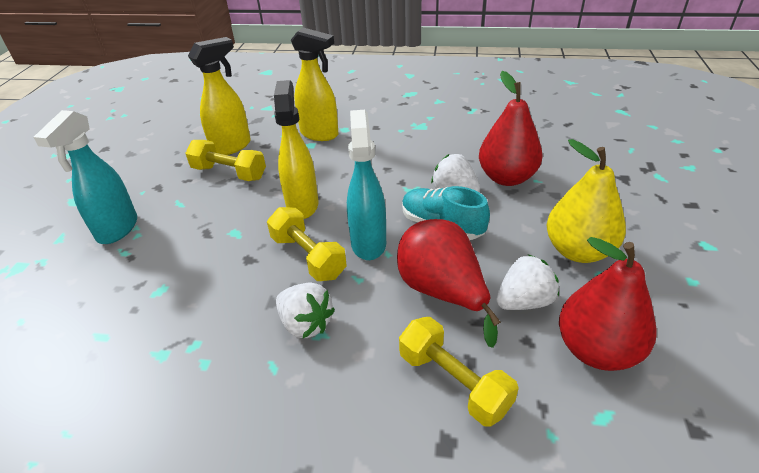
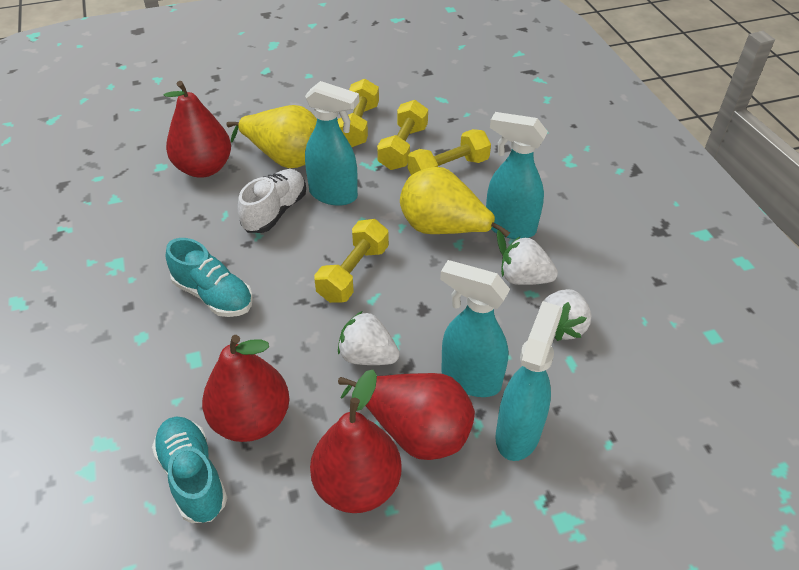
red pear: [397,219,501,348] [479,71,543,186] [559,237,657,371] = 3 -> [164,81,231,178] [202,335,289,442] [310,370,402,513] [338,373,475,460] = 4
turquoise shoe: [402,186,490,240] = 1 -> [152,416,227,523] [166,238,253,317] = 2
turquoise spray bottle: [33,110,137,244] [347,110,386,260] = 2 -> [305,81,359,206] [440,260,510,397] [486,112,548,239] [495,301,562,461] = 4
white shoe: none = 0 -> [238,169,306,233] = 1
yellow dumbbell: [185,140,266,181] [267,207,347,281] [399,317,519,427] = 3 -> [314,219,389,303] [338,79,379,147] [377,100,428,170] [408,129,491,175] = 4
yellow pear: [547,139,626,263] = 1 -> [226,105,317,168] [400,167,510,255] = 2
yellow spray bottle: [188,37,251,155] [274,80,319,219] [291,28,338,141] = 3 -> none = 0

